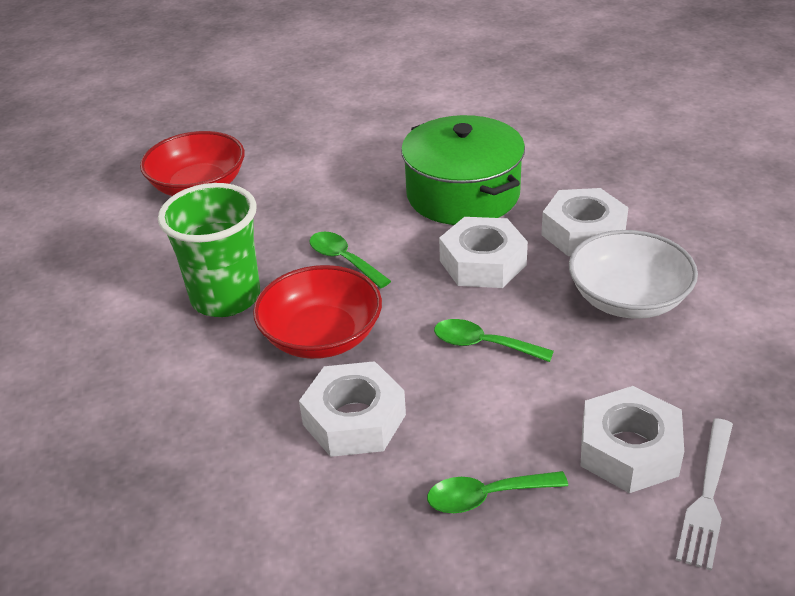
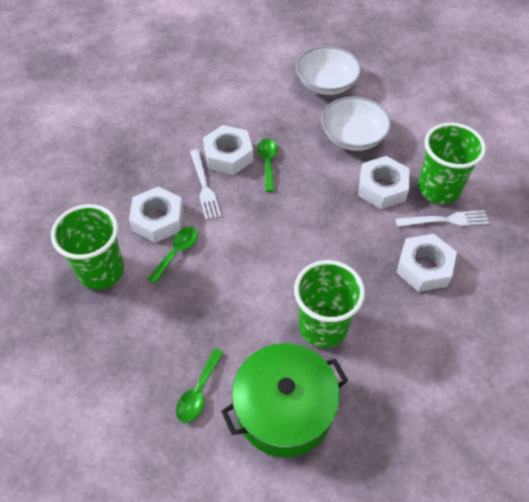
green cup: [158,183,260,317] = 1 -> [51,204,124,290] [294,260,365,348] [418,123,486,204] = 3
red bowl: [140,131,245,196] [253,265,382,359] = 2 -> none = 0
white bowl: [569,230,698,319] = 1 -> [296,46,361,95] [321,96,391,151] = 2
white fork: [676,418,733,571] = 1 -> [190,149,221,220] [396,210,489,227] = 2

